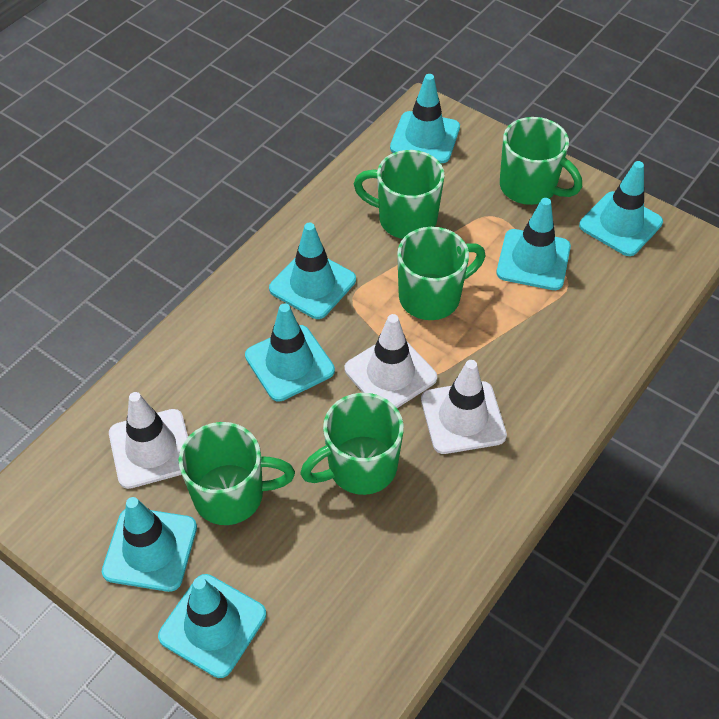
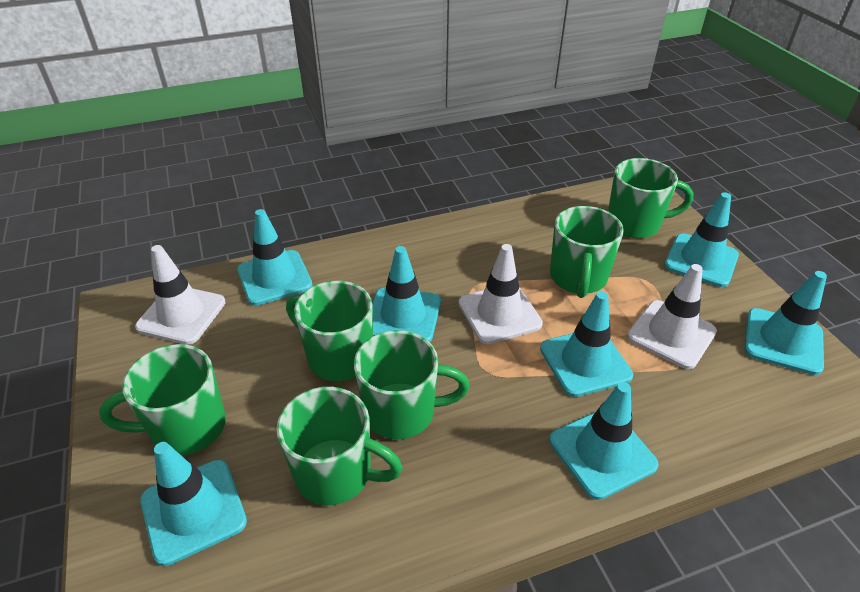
green mug: [178,422,295,525] [300,393,404,495] [354,150,445,239] [397,227,485,320] [500,117,582,205] = 5 -> [99,344,226,456] [277,387,403,505] [286,281,373,381] [354,330,470,439] [550,206,624,298] [608,158,693,238] = 6

